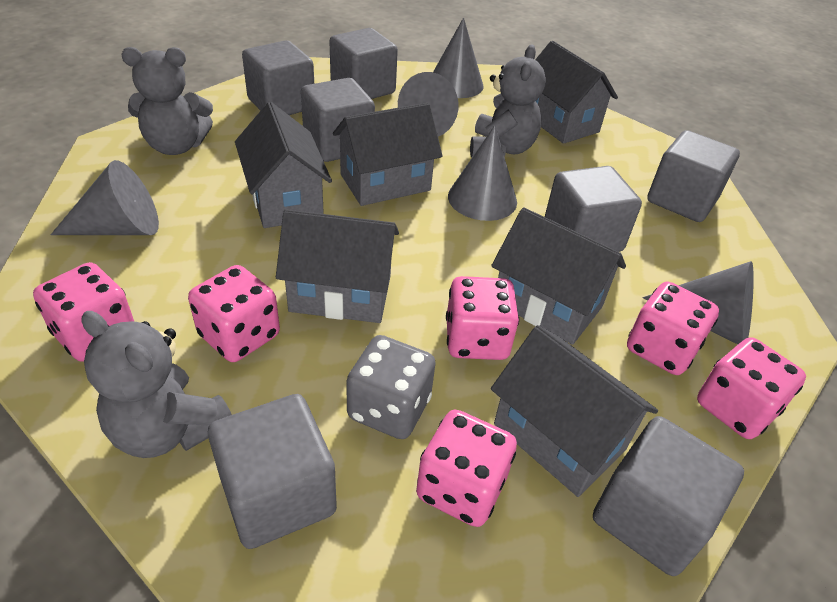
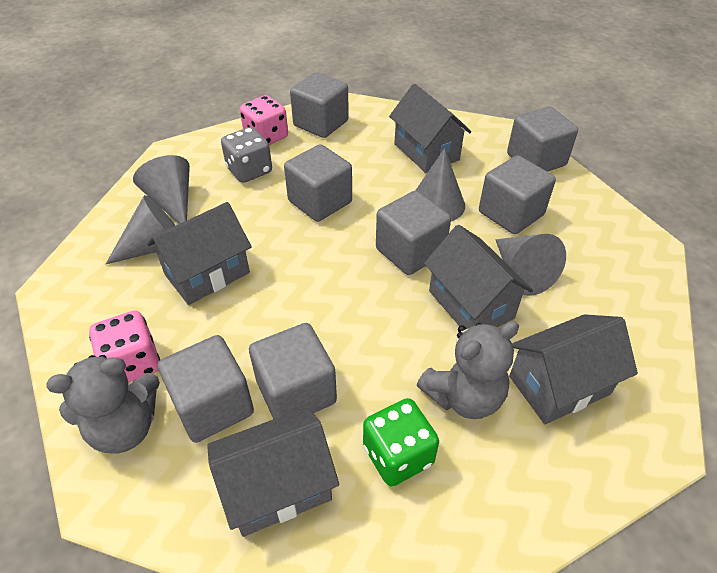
green dice: none = 0 -> [363,398,439,487] = 1
grey cone: [51,160,159,235] [398,72,458,137] [433,18,484,98] [448,125,517,221] [642,261,754,344] = 5 -> [106,195,176,264] [133,155,190,224] [415,148,465,221] [495,234,566,296] = 4
grey house: [235,102,332,228] [276,210,399,323] [333,103,442,206] [491,207,626,345] [491,325,658,497] [535,41,618,144] = 6 -> [147,202,252,305] [207,407,339,537] [389,84,471,173] [424,225,533,329] [509,314,638,424] = 5
grey teddy bear: [81,311,232,458] [121,47,213,155] [470,44,546,157] = 3 -> [46,355,160,454] [417,321,519,419] = 2
pink dice: [33,262,134,361] [188,265,280,362] [416,410,517,527] [446,276,519,360] [627,282,719,375] [697,337,806,439] = 6 -> [89,310,160,383] [240,95,288,145] = 2

